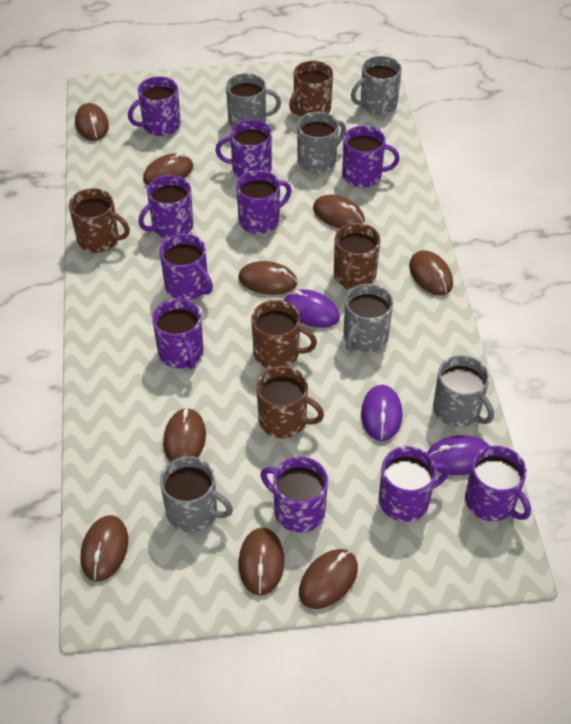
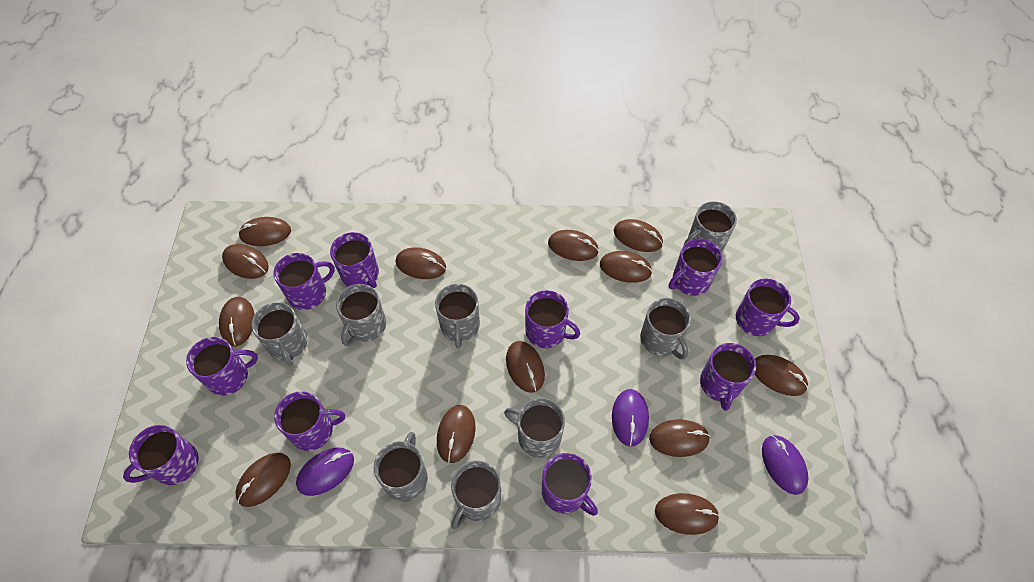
brown mouse: [75,103,109,141] [81,515,128,582] [143,153,193,186] [163,407,206,462] [238,261,298,295] [239,528,284,595] [299,549,358,609] [313,194,365,228] [409,250,453,295] = 9 -> [219,297,255,346] [222,244,269,279] [235,453,291,507] [238,217,291,246] [396,247,446,279] [437,405,476,463] [506,341,545,393] [548,230,599,261] [600,251,652,283] [614,219,663,252] [649,419,710,457] [655,493,720,535] [755,355,808,396] = 13
brown mug: [69,188,130,253] [251,300,317,369] [257,366,324,438] [289,61,333,117] [334,223,381,289] = 5 -> none = 0
grey mug: [160,456,233,532] [226,73,281,127] [297,112,346,173] [344,284,393,352] [351,56,402,115] [433,355,494,427] = 6 -> [251,302,308,366] [336,284,386,346] [374,432,428,502] [435,284,480,349] [451,461,501,529] [504,398,565,458] [640,298,691,360] [684,202,737,253] = 8

